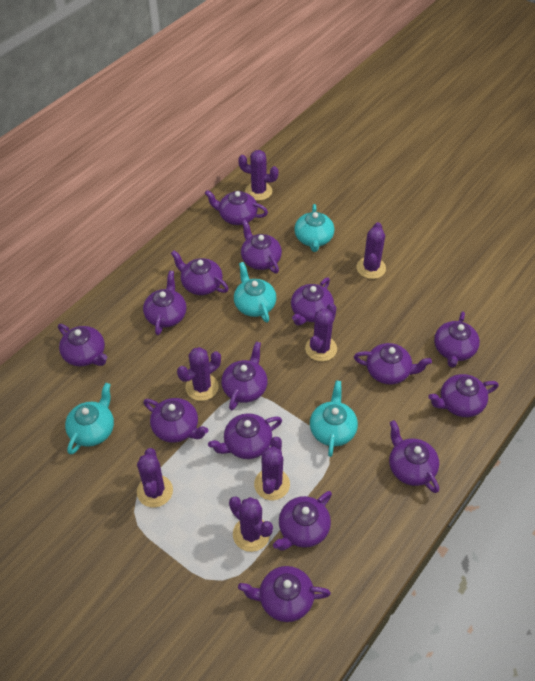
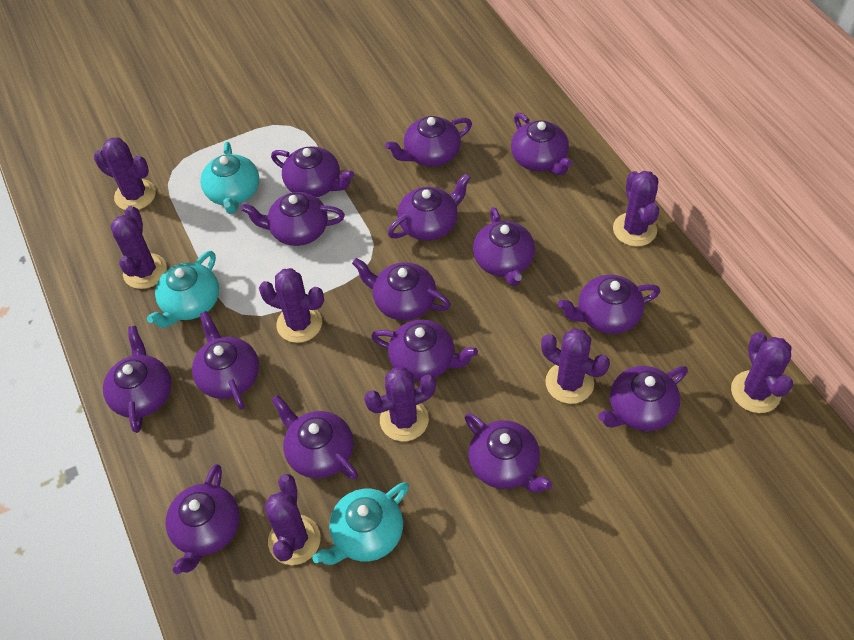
purple cactus: [137,448,173,508] [177,347,221,401] [229,496,273,552] [238,150,279,201] [254,437,290,500] [305,303,337,362] [357,222,386,279] = 7 -> [94,138,156,210] [111,206,167,289] [259,268,324,343] [264,474,321,565] [364,367,436,441] [541,328,610,404] [613,171,659,247] [731,332,793,413] = 8
turquoise teapot: [65,383,114,454] [234,262,276,323] [294,204,334,252] [310,381,358,457] = 4 -> [147,251,219,328] [200,142,259,214] [312,482,409,565] = 3

